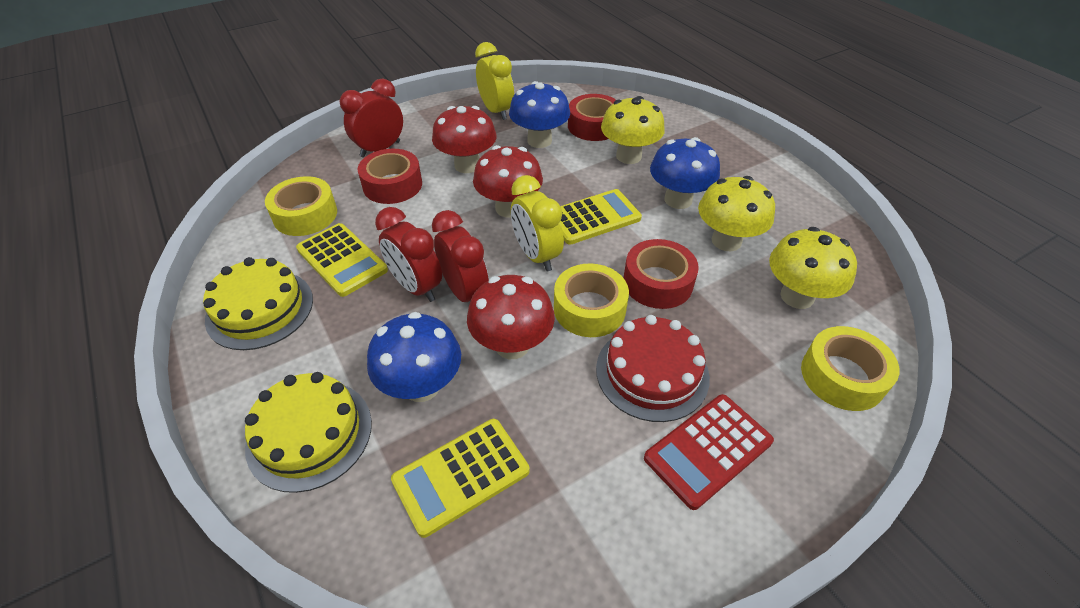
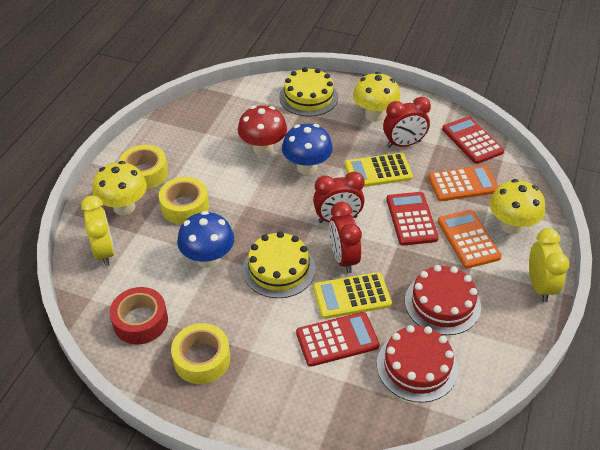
blue mushroom: [367,312,461,402] [509,81,570,148] [650,137,720,209] = 3 -> [177,211,234,268] [282,124,333,175] = 2
orange calculator: none = 0 -> [428,165,498,201] [438,210,502,268] = 2
red cake: [596,315,710,422] = 1 -> [377,325,458,403] [405,265,481,335] = 2
red calculator: [644,394,774,510] = 1 -> [296,312,380,367] [386,192,439,246] [442,116,504,164] = 3
red mushroom: [432,106,497,173] [467,275,555,359] [473,145,543,218] = 3 -> [238,105,287,156] = 1
red tape: [358,149,422,204] [568,94,616,141] [624,239,699,309] = 3 -> [110,287,168,344] = 1
yellow calculator: [296,223,388,297] [391,419,530,538] [560,189,642,245] = 3 -> [313,272,392,319] [345,153,413,187] = 2

